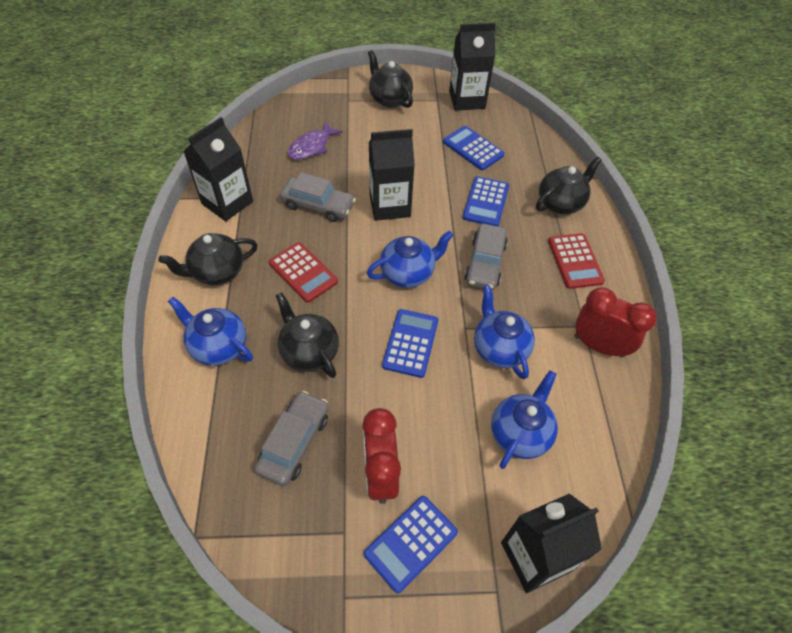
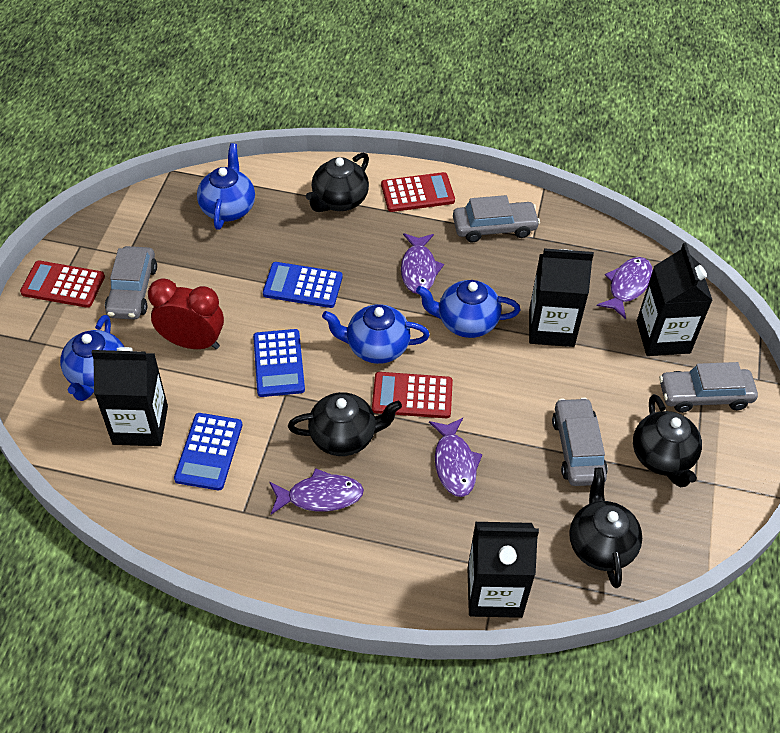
blue calculator: [364,496,458,593] [382,309,438,378] [443,126,504,170] [463,176,509,226] = 4 -> [174,413,242,490] [253,329,305,397] [263,262,343,308] = 3
grey car: [254,391,329,486] [280,172,356,222] [464,224,508,290] = 3 -> [105,246,157,320] [453,195,540,242] [552,397,608,486] [659,362,758,413] = 4
purple fish: [288,121,343,160] = 1 -> [269,468,364,515] [401,233,444,294] [429,418,482,497] [596,257,653,319] = 4
red calculator: [269,242,338,303] [548,233,605,289] = 2 -> [20,261,105,308] [372,372,453,418] [381,172,455,212] = 3
red clock: [362,408,401,504] [575,287,657,357] = 2 -> [148,278,224,349] = 1

